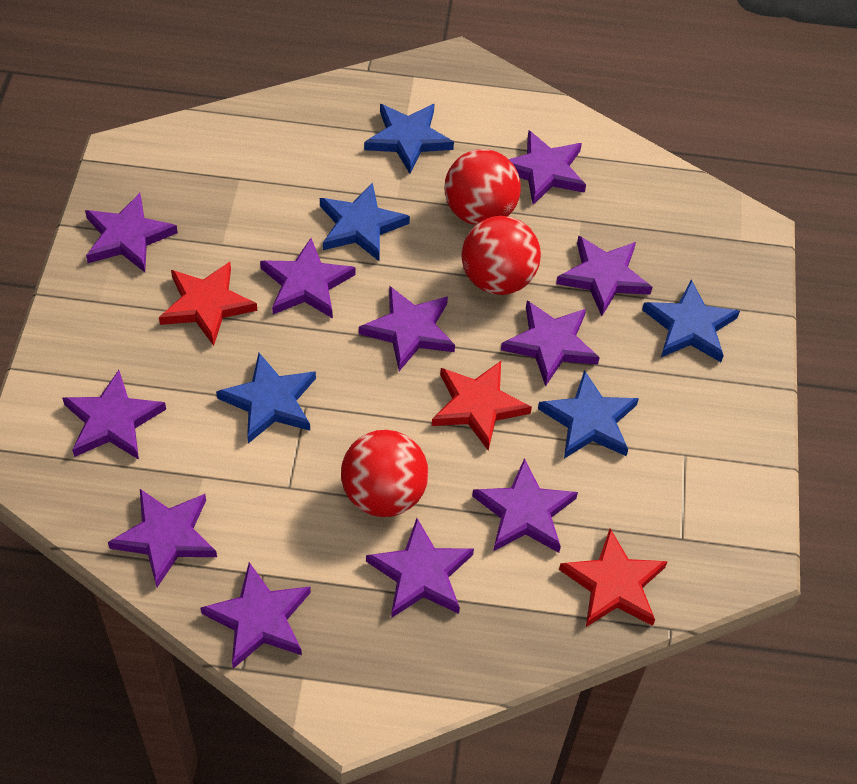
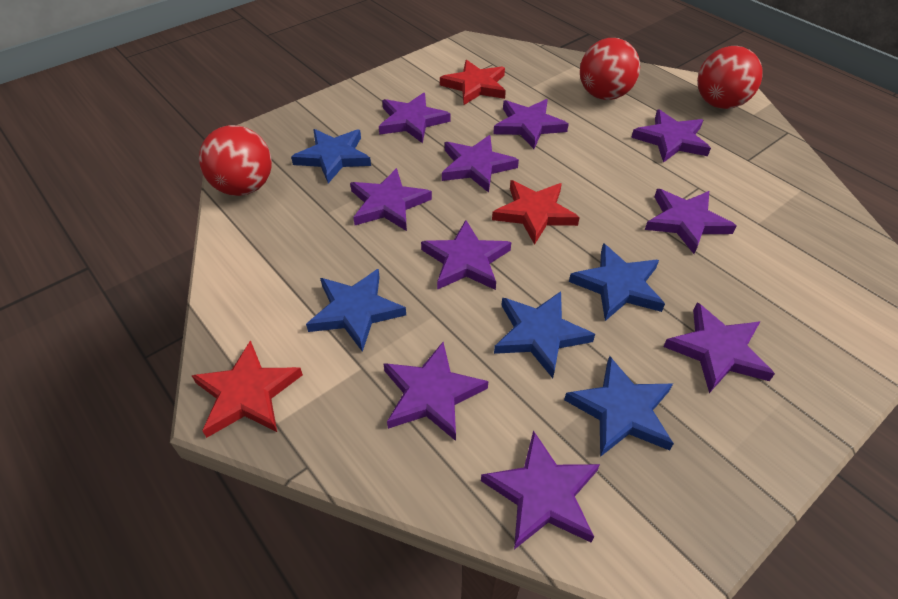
purple star: [62,370,166,460] [85,193,178,272] [108,489,217,587] [201,562,311,669] [260,238,356,318] [359,286,455,371] [366,518,474,618] [472,458,578,553] [501,300,600,387] [508,130,586,205] [556,235,652,316] = 11 -> [350,168,432,231] [379,93,450,143] [383,342,488,441] [421,220,511,290] [442,135,519,193] [481,430,600,550] [493,99,569,149] [631,109,711,163] [645,189,736,254] [663,303,775,393] = 10

